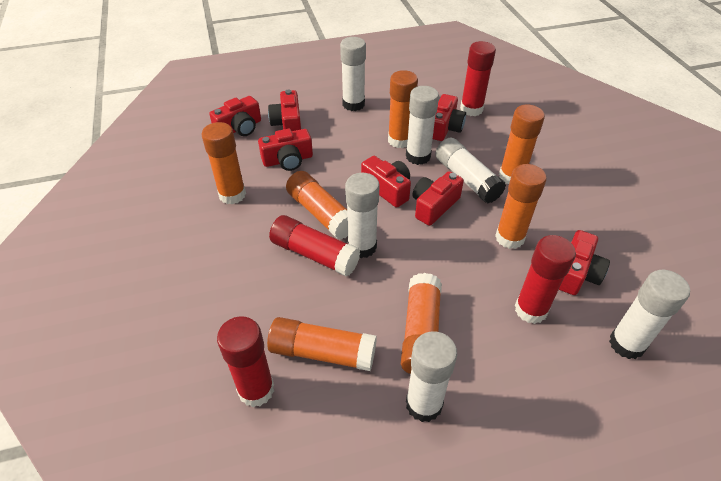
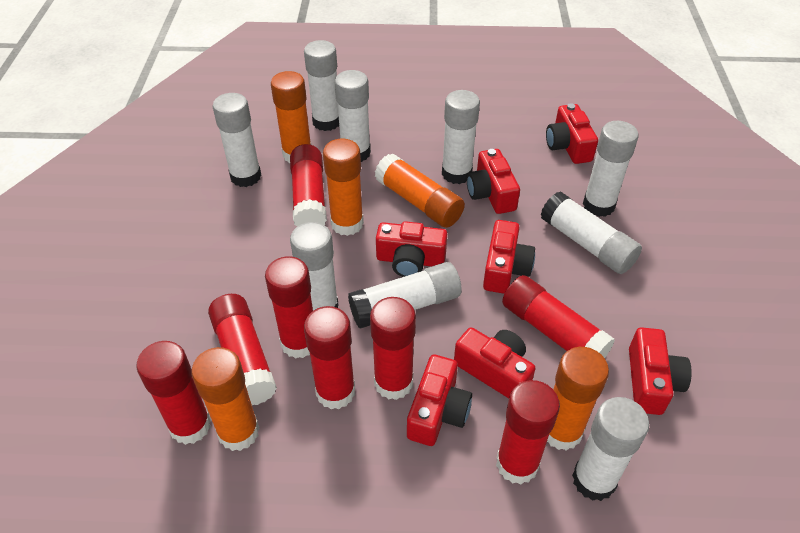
orange glue stick: [201,122,246,205] [267,317,377,371] [286,171,348,239] [388,70,418,148] [401,273,442,374] [495,164,547,249] [499,105,545,184] = 7 -> [191,347,260,451] [271,71,312,163] [323,139,364,236] [375,153,465,228] [547,347,609,451] = 5
red glue stick: [217,316,274,407] [269,215,360,277] [460,41,496,116] [515,235,576,324] = 4 -> [136,341,211,445] [208,294,277,405] [265,256,313,359] [290,144,327,227] [304,306,355,409] [370,297,416,400] [496,380,560,484] [502,275,615,358] = 8
white glue stick: [340,37,366,111] [345,173,380,258] [406,86,439,165] [406,331,457,422] [435,138,506,203] [609,270,690,359] = 6 -> [213,93,261,187] [290,222,339,311] [304,40,339,131] [335,70,371,162] [348,262,462,329] [442,90,480,184] [541,191,642,274] [572,397,649,501] [583,121,639,217] = 9

